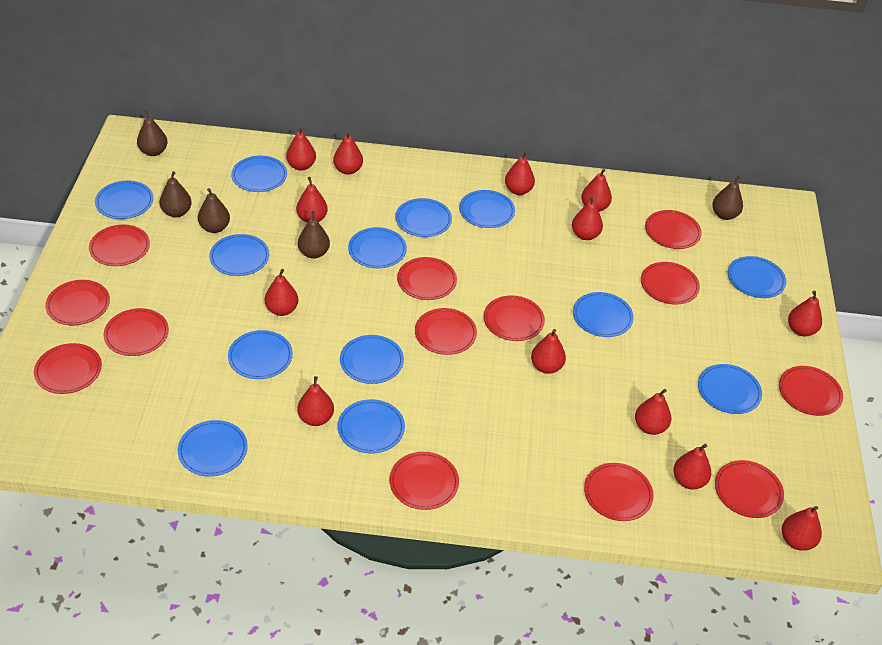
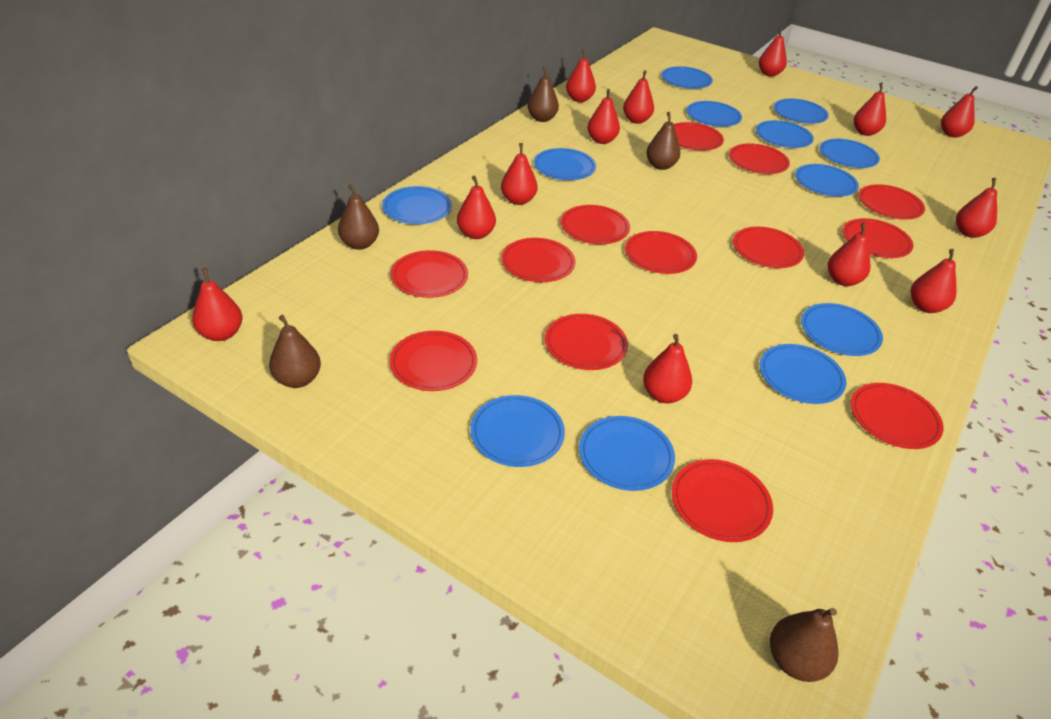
blue plate: [95,181,154,219] [178,420,248,476] [209,234,270,276] [228,330,293,379] [231,156,287,192] [338,399,405,454] [340,335,404,384] [348,227,407,268] [395,198,452,237] [459,190,515,228] [573,292,634,337] [698,364,762,414] [728,256,786,298] = 13 -> [382,186,452,224] [470,395,565,467] [534,148,596,180] [579,416,675,491] [661,66,713,89] [687,101,742,127] [756,120,814,148] [760,344,846,404] [773,99,829,124] [795,164,859,197] [801,303,883,356] [819,139,880,168] = 12

